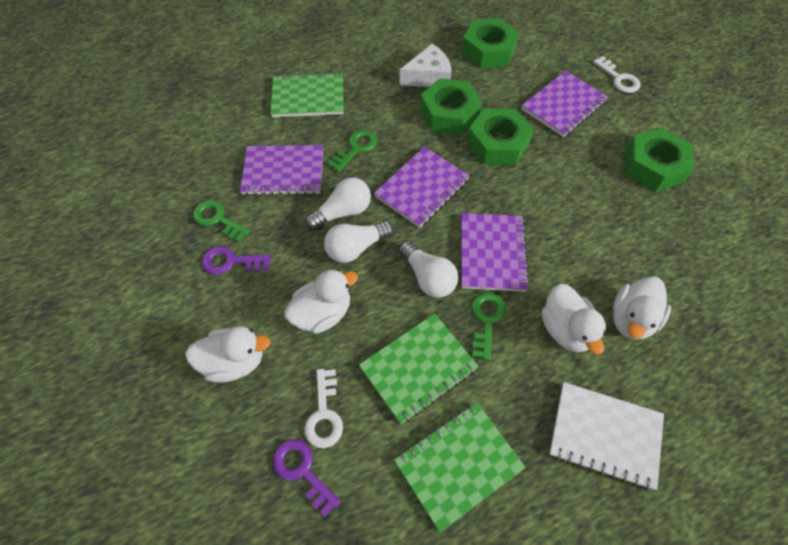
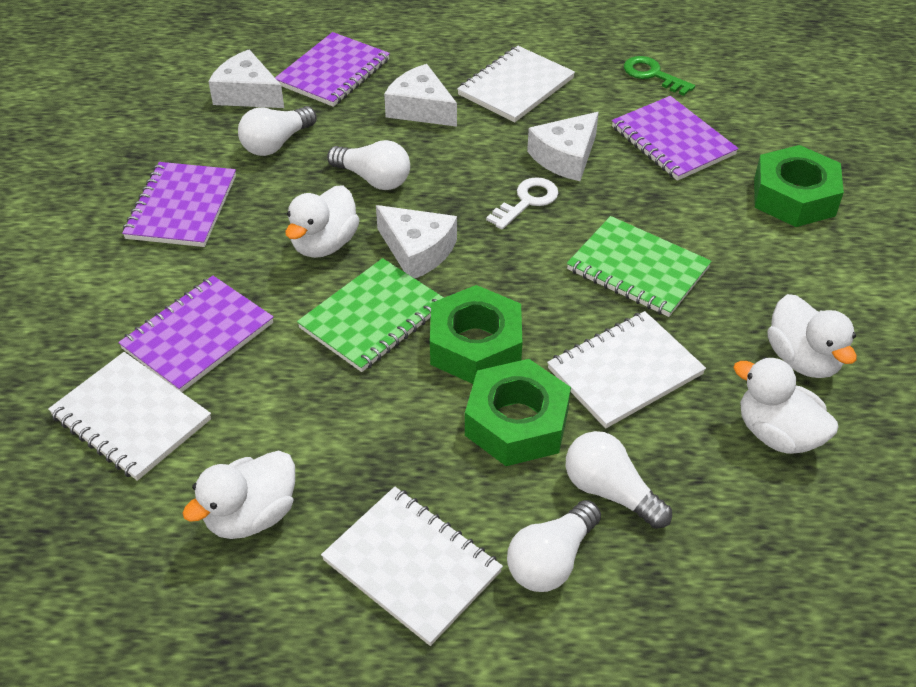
green key: [193,200,250,242] [328,130,377,172] [471,292,506,361] = 3 -> [624,56,695,96] = 1
green notebook: [270,72,344,118] [359,313,479,424] [394,403,525,532] = 3 -> [297,258,444,372] [567,216,712,317] = 2
green nut: [420,78,482,135] [462,18,519,69] [467,108,534,165] [625,128,694,192] = 4 -> [430,285,522,384] [465,359,571,466] [754,145,844,227] = 3
purple key: [202,246,271,275] [273,439,341,517] = 2 -> none = 0
white cheese: [399,44,452,87] = 1 -> [208,49,284,108] [376,205,457,278] [384,64,457,127] [527,112,599,181] = 4
white key: [304,369,343,448] [593,56,640,93] = 2 -> [486,177,558,230] = 1
white light bulb: [305,177,371,230] [324,221,394,263] [399,241,458,298] = 3 -> [238,106,317,156] [327,140,410,190] [507,500,601,592] [566,431,672,529] = 4
white notebook: [549,382,664,491] = 1 -> [48,352,211,481] [321,487,503,646] [457,46,575,122] [547,311,706,429] = 4

